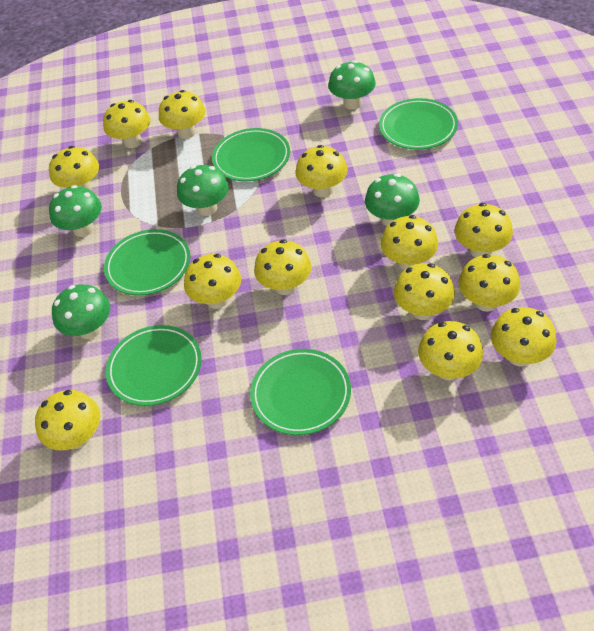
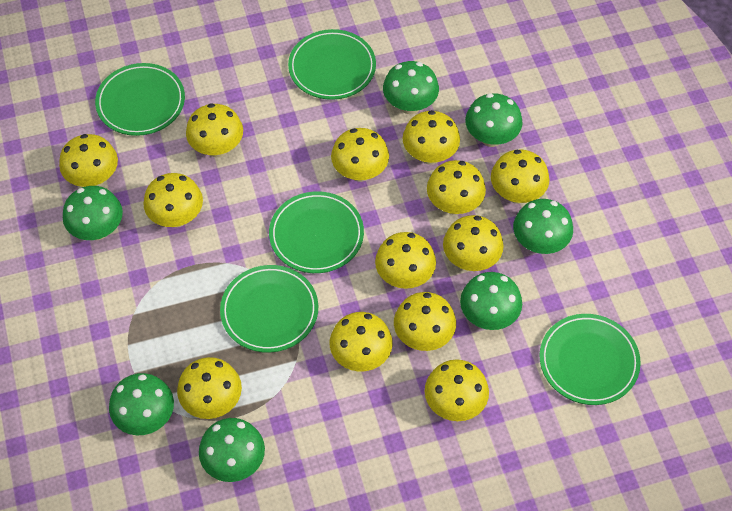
green mushroom: [49,185,102,237] [52,284,110,339] [177,165,229,216] [328,60,376,110] [365,174,420,226] = 5 -> [63,186,123,240] [109,373,174,435] [199,418,265,482] [383,61,439,114] [460,272,522,330] [465,93,523,147] [513,199,573,254] = 7

